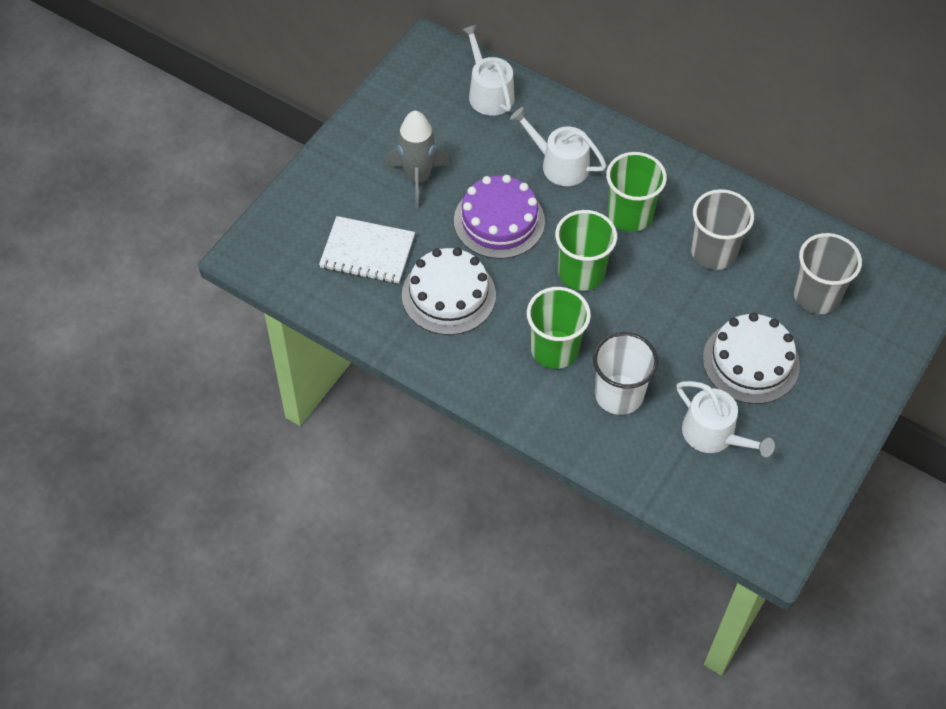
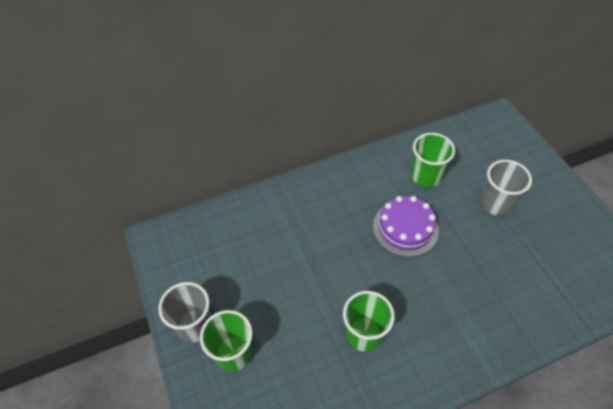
grey rocket: [386,110,450,208] = 1 -> none = 0
white cake: [402,248,496,335] [703,313,800,404] = 2 -> none = 0
white cup: [593,332,658,415] = 1 -> none = 0
white notebook: [319,216,415,284] = 1 -> none = 0
white watering can: [461,24,515,116] [510,107,607,186] [677,381,775,457] = 3 -> none = 0

